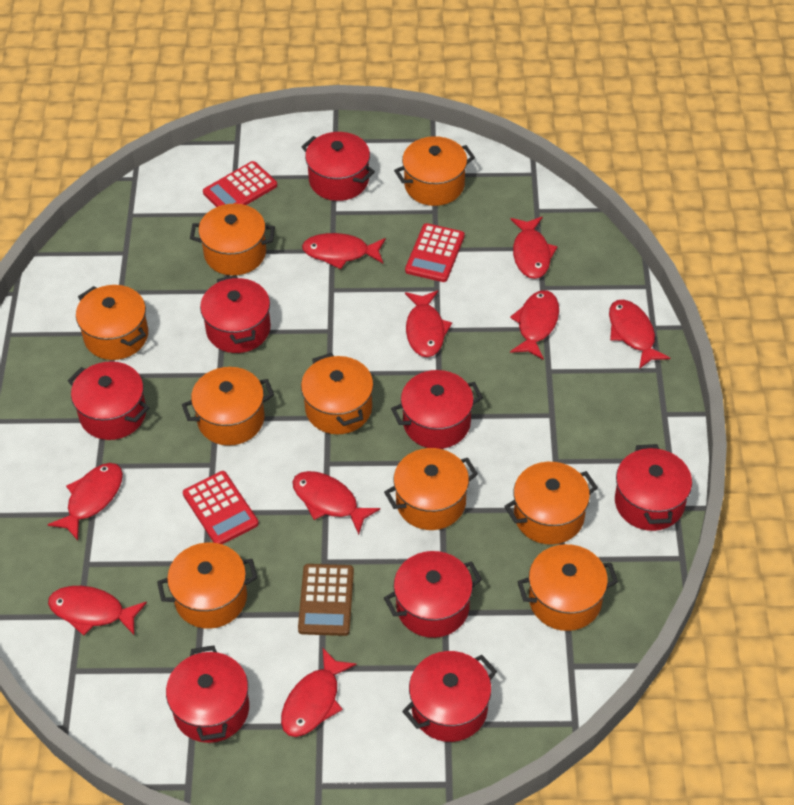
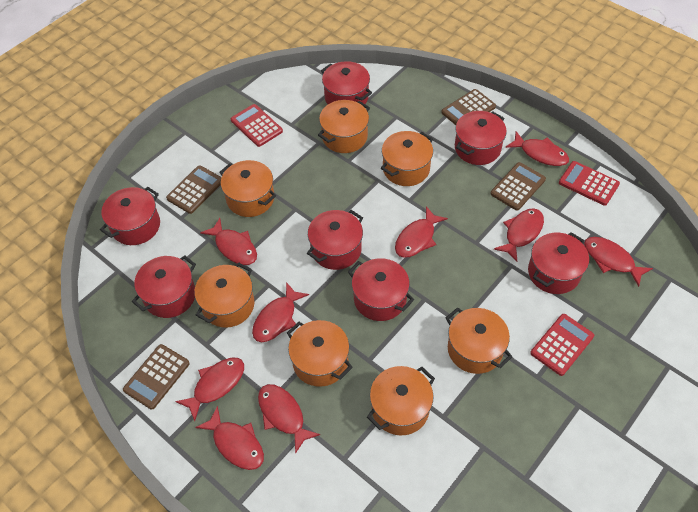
brown calculator: [298,564,354,636] = 1 -> [123,344,190,410] [166,165,221,214] [441,89,496,125] [490,162,546,211] = 4
orange pot: [76,285,148,360] [157,542,257,629] [182,367,274,446] [190,204,275,276] [301,353,374,434] [384,448,478,530] [394,136,475,206] [504,462,598,545] [517,544,618,631] = 9 -> [194,262,255,328] [219,160,276,217] [287,320,353,387] [318,100,370,153] [367,366,435,435] [381,131,433,186] [445,307,512,374] = 7
red pot: [68,361,149,440] [166,645,249,743] [200,275,271,353] [301,132,375,201] [384,551,482,638] [391,370,483,449] [402,651,497,742] [615,444,692,531] = 8 -> [100,187,160,245] [132,255,196,318] [307,210,363,270] [321,61,372,104] [348,258,414,321] [455,111,507,165] [528,232,589,294] = 7

